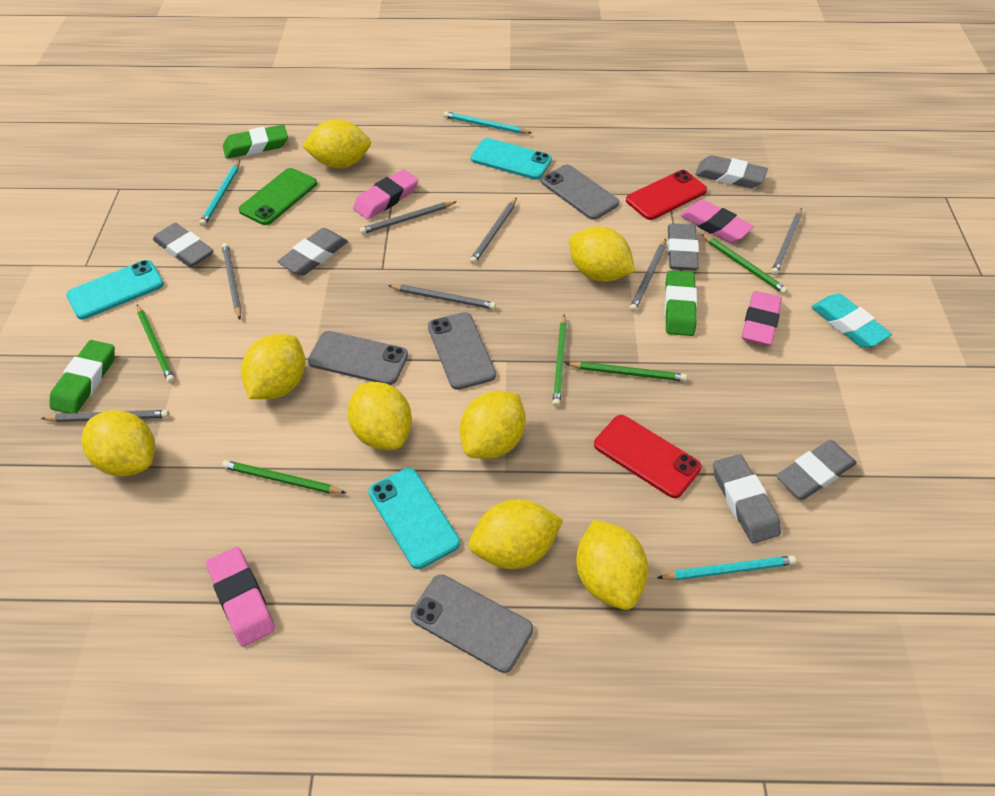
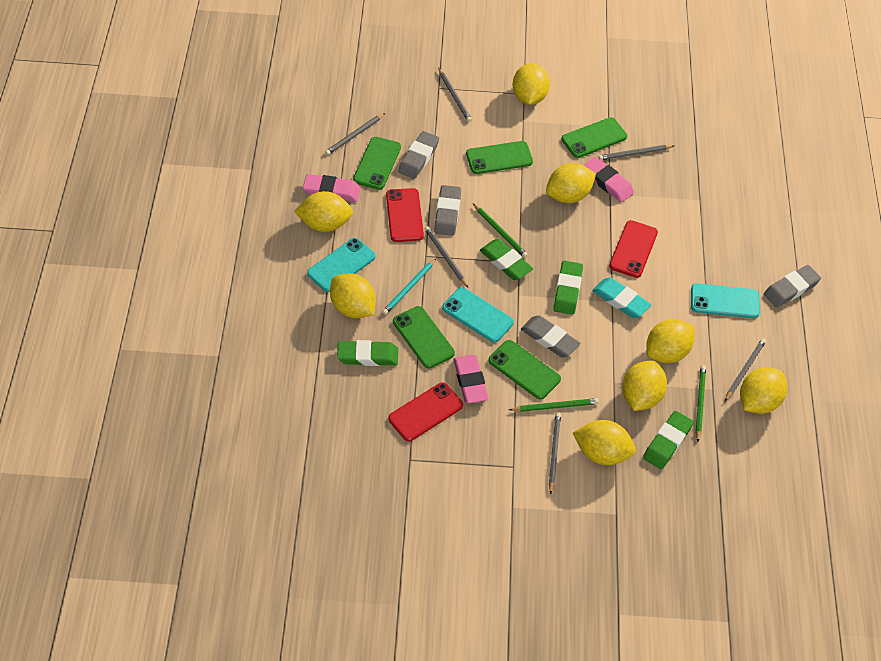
green eraser: [49,340,115,413] [223,125,288,159] [665,270,697,336] = 3 -> [337,340,398,366] [480,239,533,280] [553,260,583,315] [643,411,694,469] = 4
green pencil: [137,305,175,383] [222,460,346,494] [552,314,567,407] [566,362,687,381] [701,234,788,294] = 5 -> [473,204,528,258] [509,398,599,412] [696,365,706,442] = 3
green phone: [239,168,317,225] = 1 -> [353,137,401,190] [393,306,455,368] [466,141,533,174] [489,340,561,399] [562,117,627,158] = 5
grey eraser: [153,223,213,268] [277,228,348,276] [667,223,699,270] [695,155,768,188] [713,454,781,544] [776,440,857,500] = 6 -> [398,131,439,179] [434,185,461,236] [521,315,581,357] [764,265,821,307] = 4
grey pencil: [41,410,169,422] [222,243,242,320] [360,201,456,234] [388,285,496,309] [470,198,517,264] [630,239,666,312] [771,208,802,275] = 7 -> [325,113,385,155] [425,226,468,287] [438,68,472,122] [549,412,561,494] [598,145,674,160] [725,338,766,401] = 6
grey phone: [308,331,408,385] [411,574,533,673] [428,312,496,390] [541,165,620,220] = 4 -> none = 0
pink eraser: [206,547,275,647] [353,169,418,219] [680,199,754,243] [742,291,782,346] = 4 -> [303,174,361,202] [453,355,489,403] [584,157,634,202] = 3
red phone: [594,415,702,498] [626,170,707,220] = 2 -> [386,188,424,242] [388,382,463,441] [609,220,658,278] = 3
turquoise pencil: [199,160,240,226] [444,111,532,134] [657,555,796,580] = 3 -> [382,259,436,315] = 1

